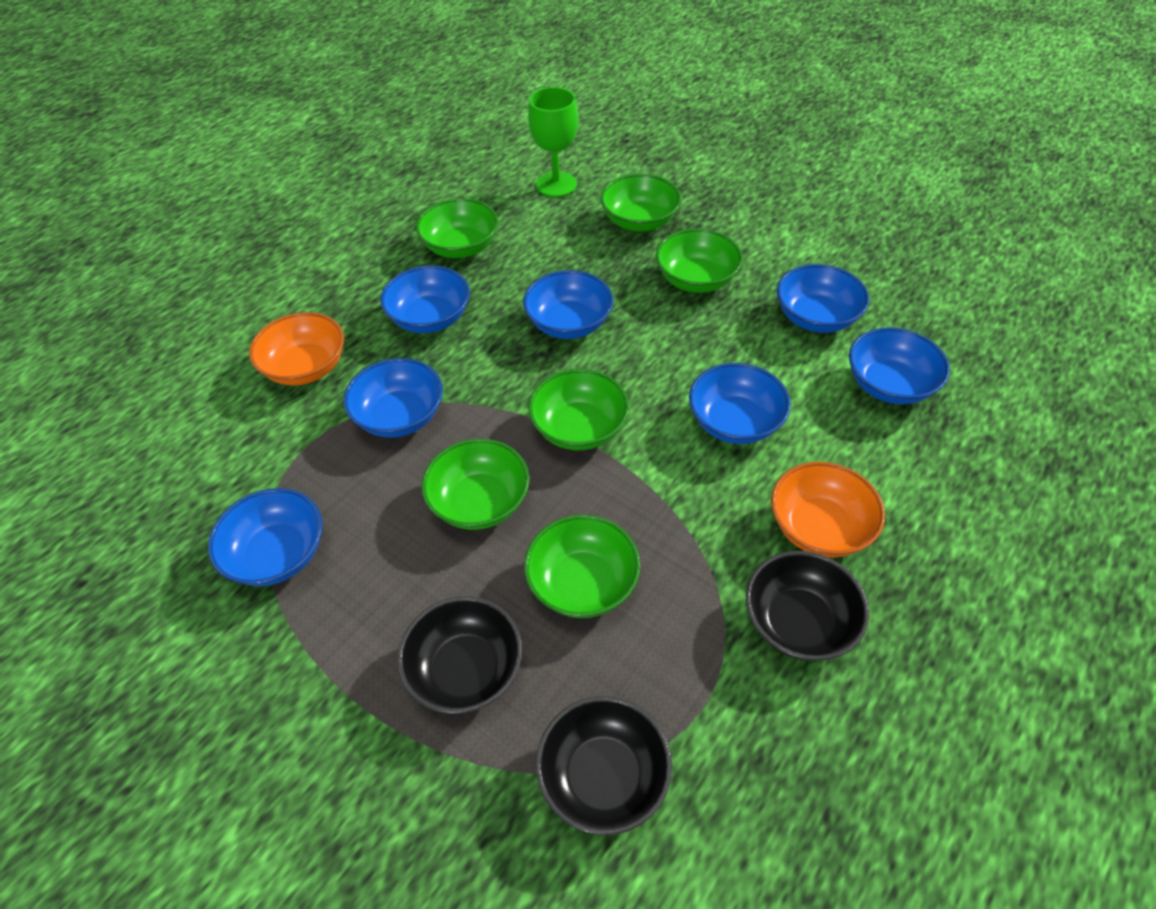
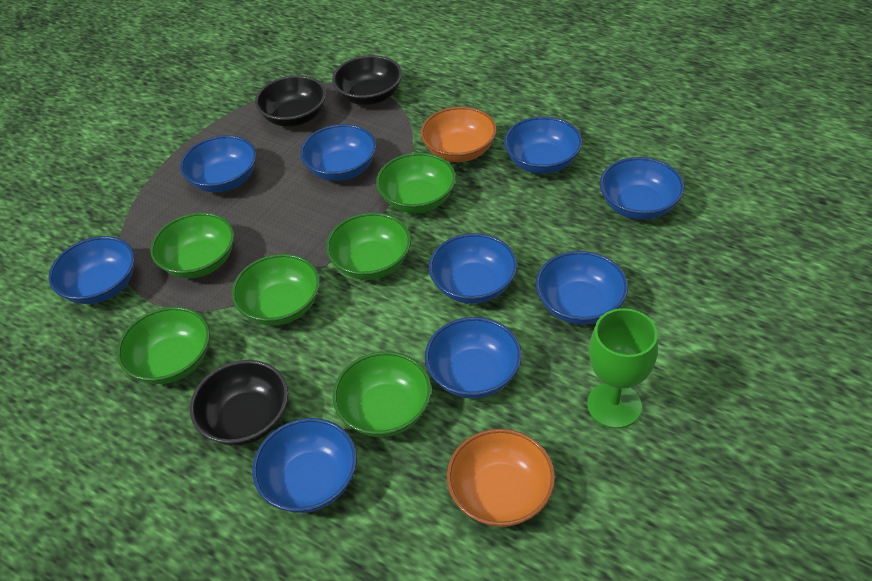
blue bowl: [208,488,323,586] [343,358,443,438] [380,265,470,333] [523,270,613,339] [689,363,791,444] [777,264,869,333] [849,327,950,404] = 7 -> [48,236,135,304] [180,135,257,192] [252,418,357,513] [300,124,376,181] [425,317,522,398] [429,233,517,304] [504,116,582,174] [536,251,628,325] [600,157,684,220] = 9

